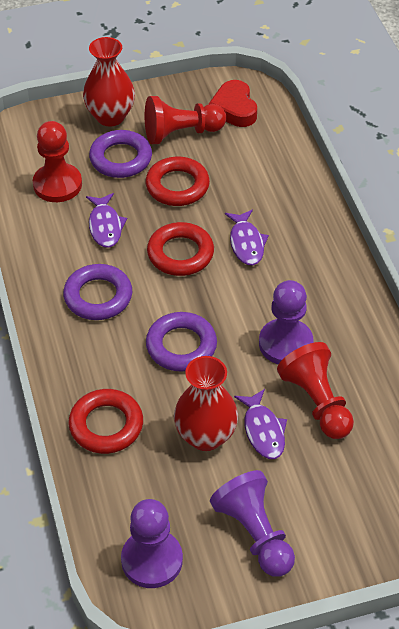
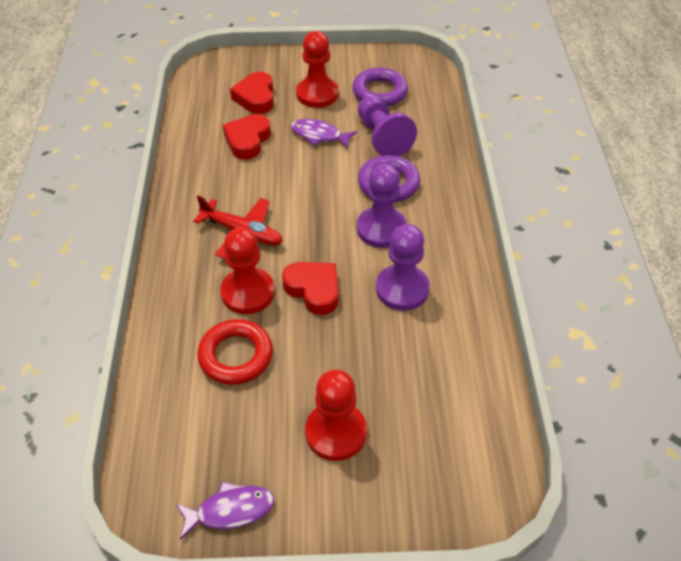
purple fish: [86,193,127,248] [225,210,269,266] [234,389,287,459] = 3 -> [176,482,274,540] [291,119,357,148] = 2
purple ring: [63,264,132,320] [89,130,152,178] [146,312,217,371] = 3 -> [352,67,408,106] [358,155,420,202] = 2
red heart: [209,80,257,127] = 1 -> [223,114,271,160] [230,72,274,114] [282,262,339,315] = 3
red plane: none = 0 -> [193,195,283,259] = 1
red ring: [68,389,143,454] [146,157,210,206] [147,222,214,276] = 3 -> [197,319,273,385] = 1
red vase: [83,37,135,126] [174,356,238,451] = 2 -> none = 0

